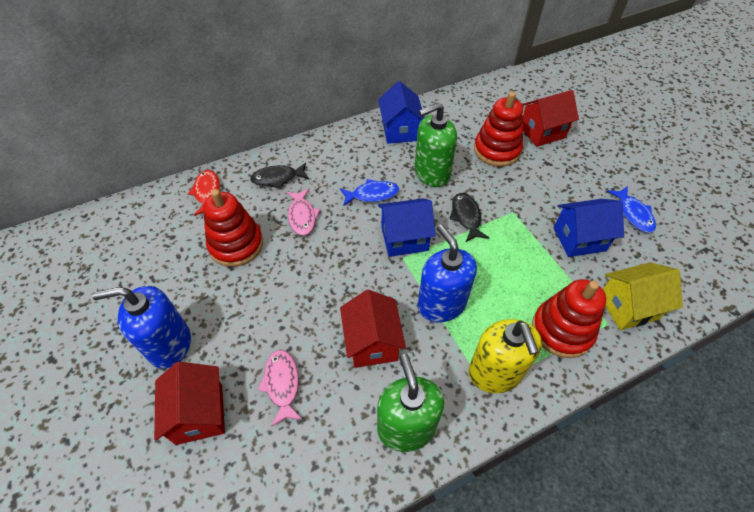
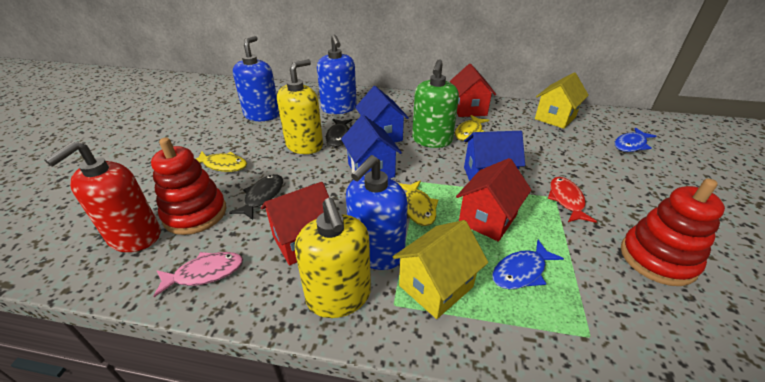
blue soap dispenser: [92,286,191,368] [418,224,477,322] = 2 -> [233,36,279,121] [317,35,357,114] [346,155,408,270] = 3
green soap dispenser: [377,354,444,452] [415,103,457,187] = 2 -> [412,59,459,148] = 1
pink fish: [258,350,303,427] [286,189,320,236] = 2 -> [153,252,243,297] = 1
red soap dispenser: none = 0 -> [44,141,160,252] = 1
red stacking toy: [203,189,263,267] [474,92,523,167] [532,279,606,358] = 3 -> [151,138,227,235] [621,178,725,286] = 2
yellow fish: none = 0 -> [196,151,247,172] [398,180,438,226] [455,115,489,141] = 3
yellow house: [603,262,683,330] = 1 -> [393,220,488,319] [535,72,589,129] = 2
yellow soap dispenser: [468,319,542,393] = 1 -> [277,59,323,154] [295,198,371,318] = 2

